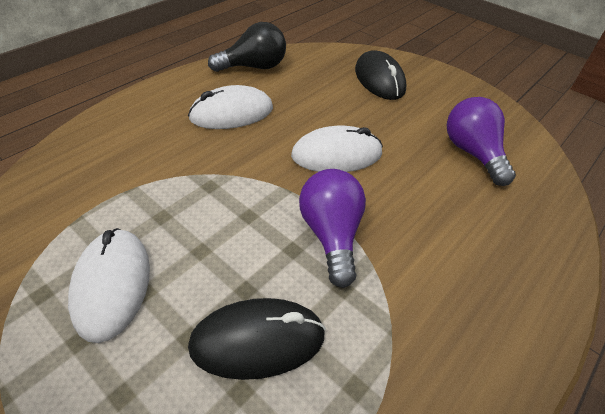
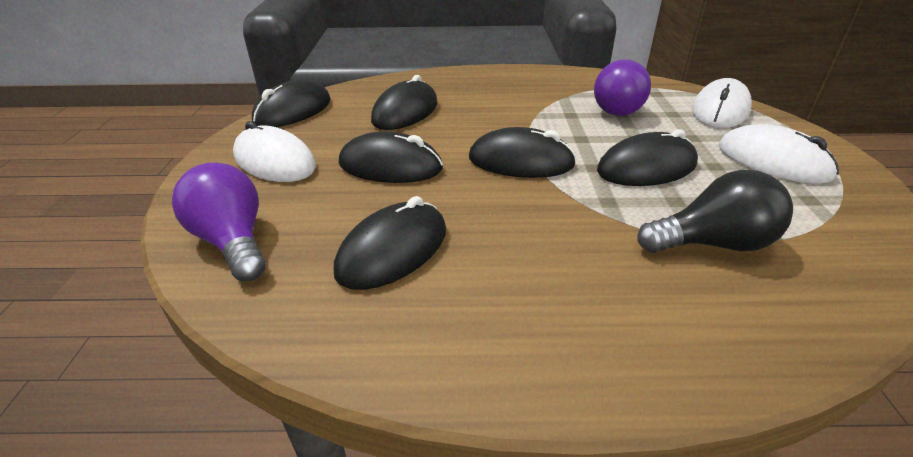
black mouse: [188,298,326,380] [355,50,407,100] = 2 -> [252,80,331,127] [334,196,446,290] [339,131,443,183] [371,75,438,130] [469,127,577,178] [597,129,698,186] = 6

